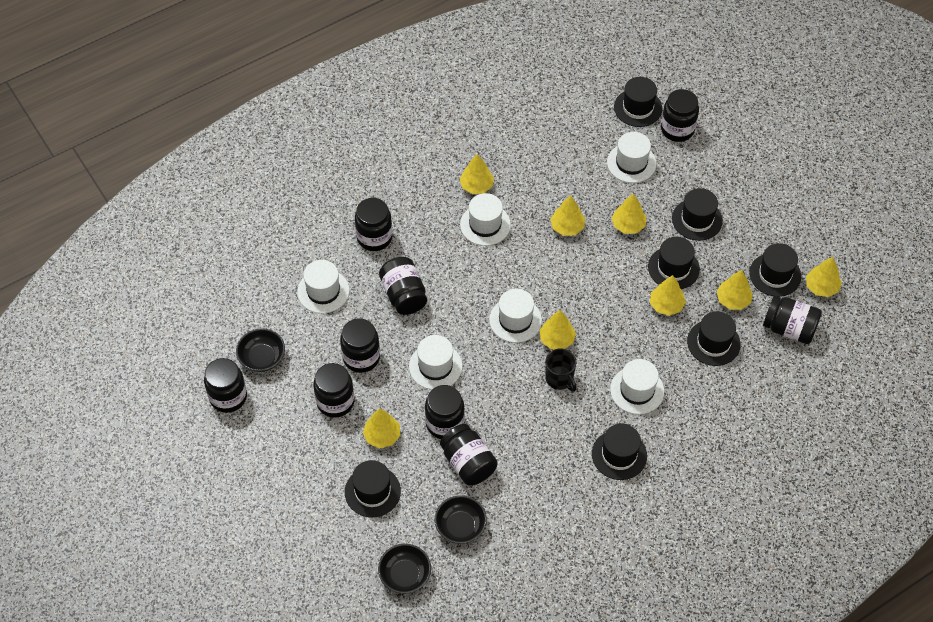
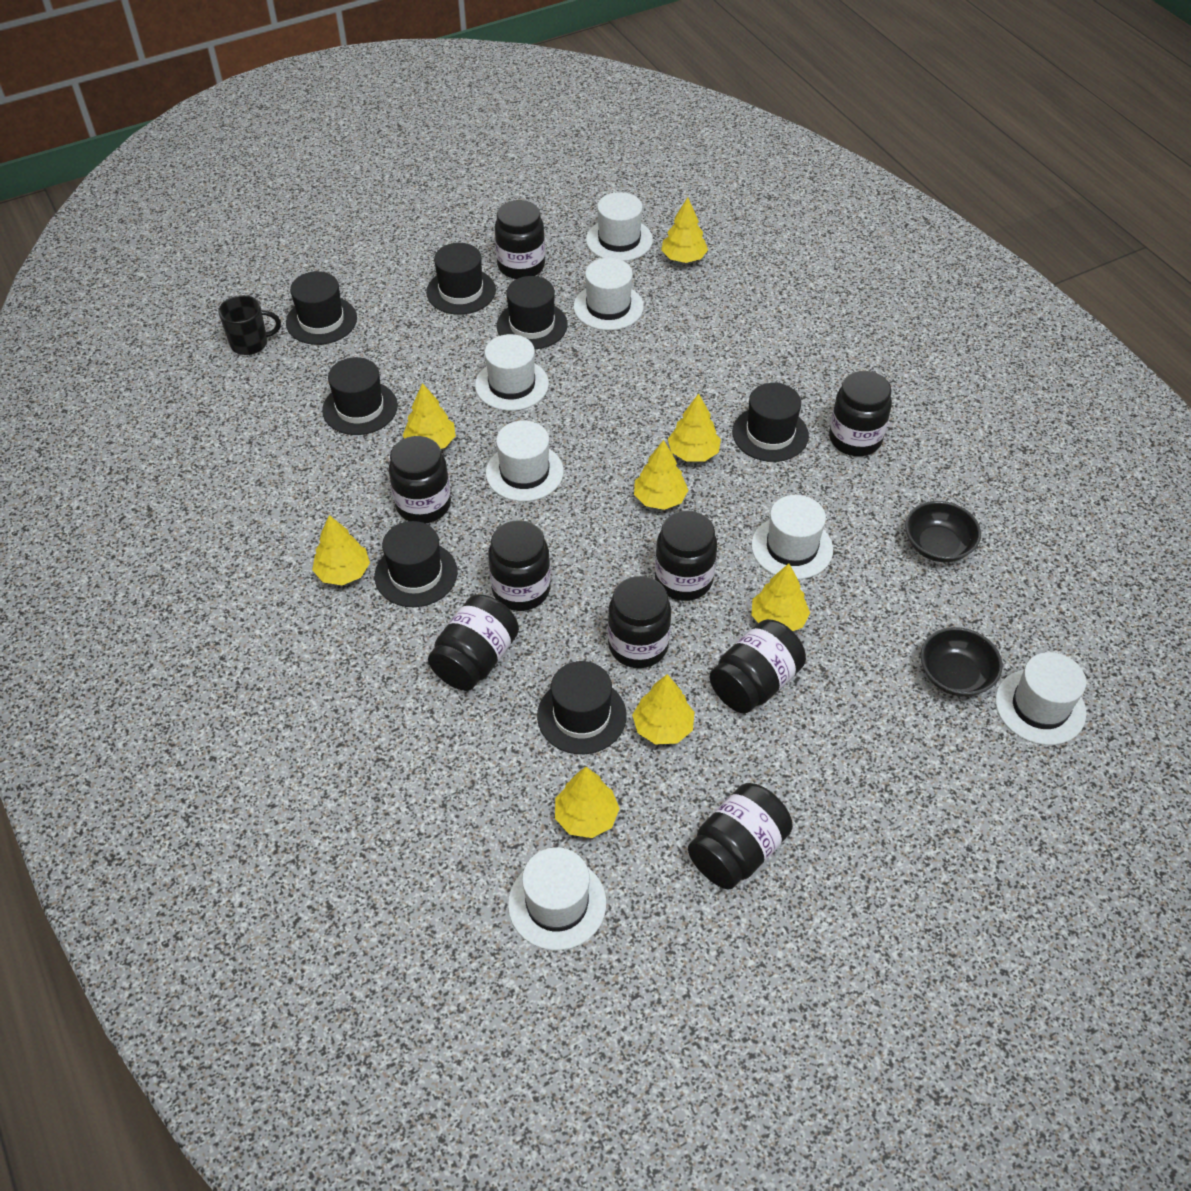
black bowl: [236,328,285,372] [378,544,431,594] [435,495,487,544] = 3 -> [905,501,981,562] [920,627,1003,697] = 2
white hat: [297,260,349,313] [409,335,463,390] [460,193,511,246] [489,288,542,343] [607,132,656,183] [610,359,664,414] = 6 -> [475,334,549,411] [486,421,564,502] [508,847,606,950] [574,258,644,330] [586,192,653,261] [751,495,833,579] [995,652,1086,745] = 7

